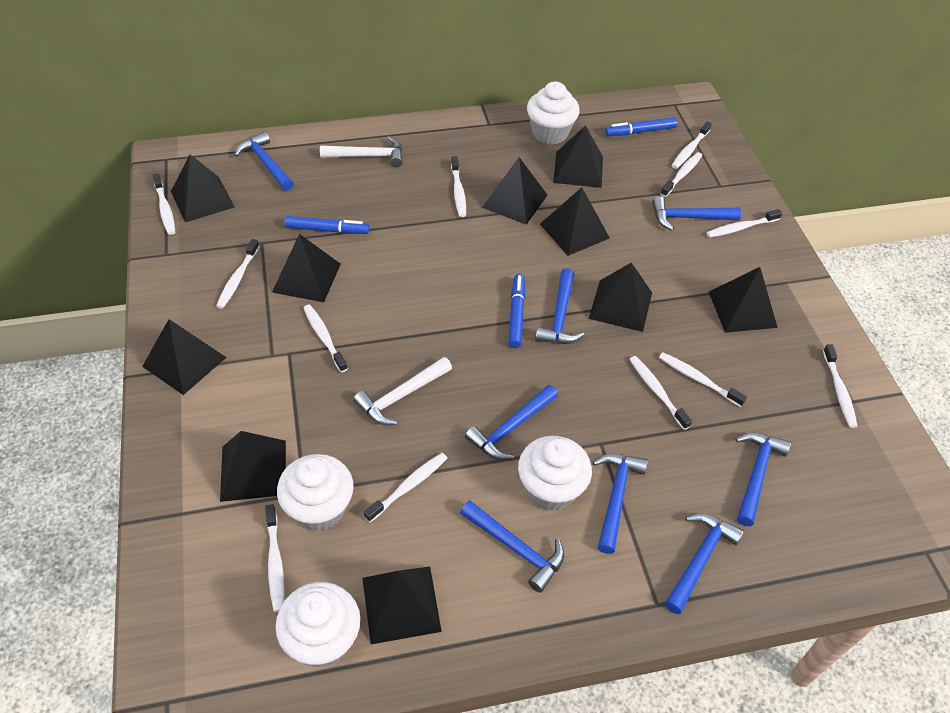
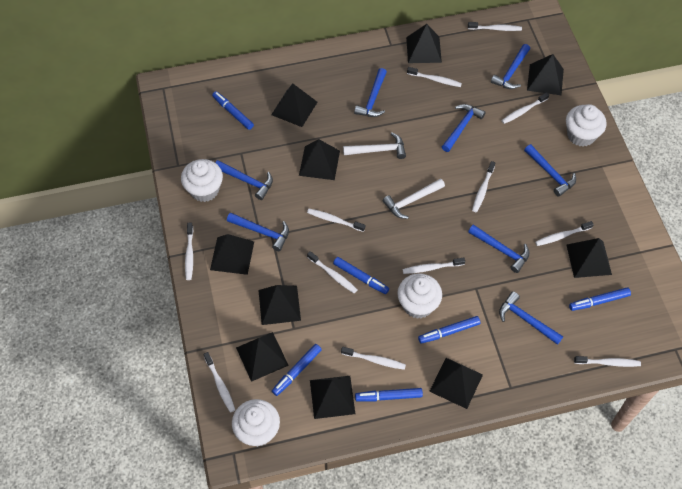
blue marker: [284,216,369,234] [508,274,525,348] [605,117,678,136] = 3 -> [212,91,254,130] [272,344,322,396] [333,257,389,294] [355,388,423,401] [418,316,480,344] [569,287,631,311] = 6

